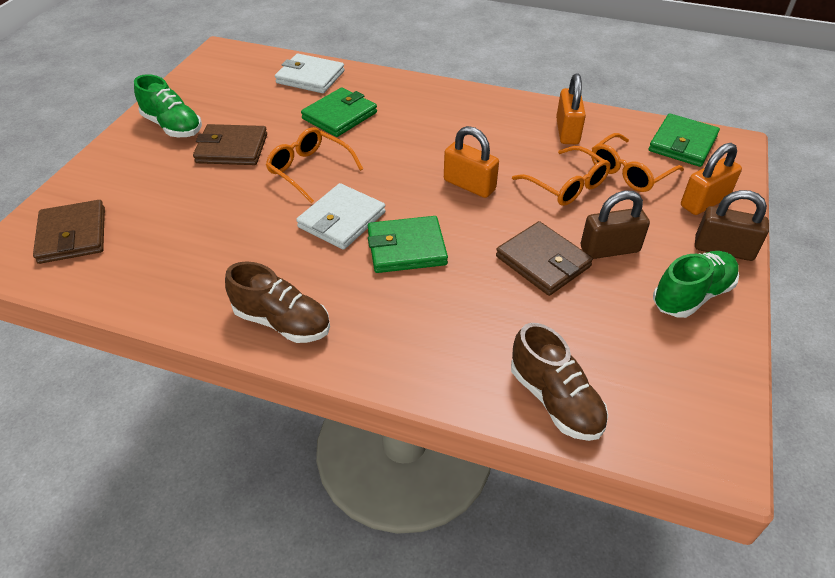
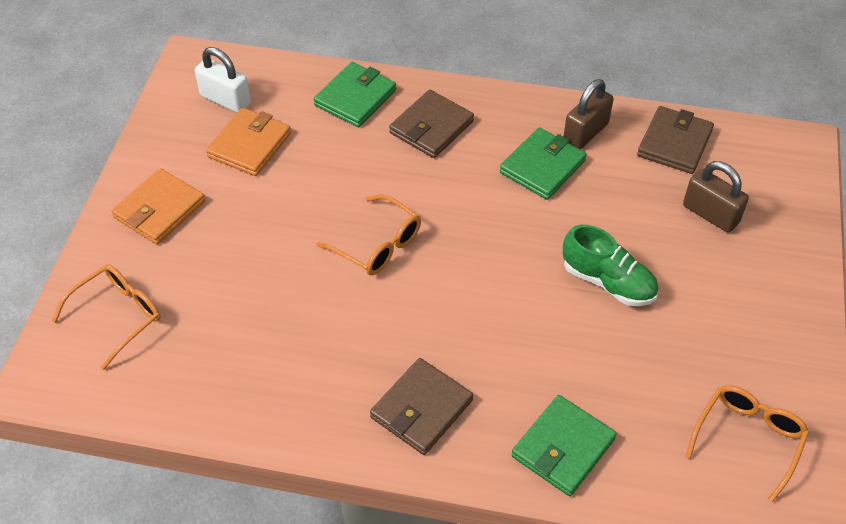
brown shoe: [225,261,330,343] [511,323,608,441] = 2 -> none = 0
green shoe: [134,74,202,137] [653,251,739,318] = 2 -> [563,225,659,306] = 1
orange padlock: [444,126,499,198] [556,73,586,144] [681,143,742,215] = 3 -> none = 0
orange wallet: none = 0 -> [111,168,205,245] [206,108,291,176] = 2
white padlock: none = 0 -> [195,47,251,113] = 1
white wallet: [275,54,345,93] [296,183,386,250] = 2 -> none = 0

